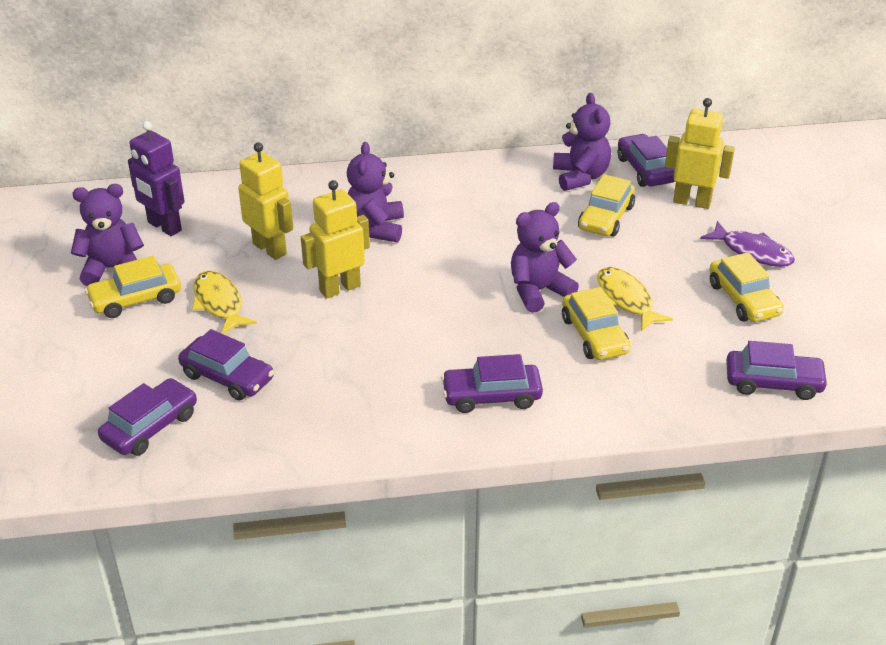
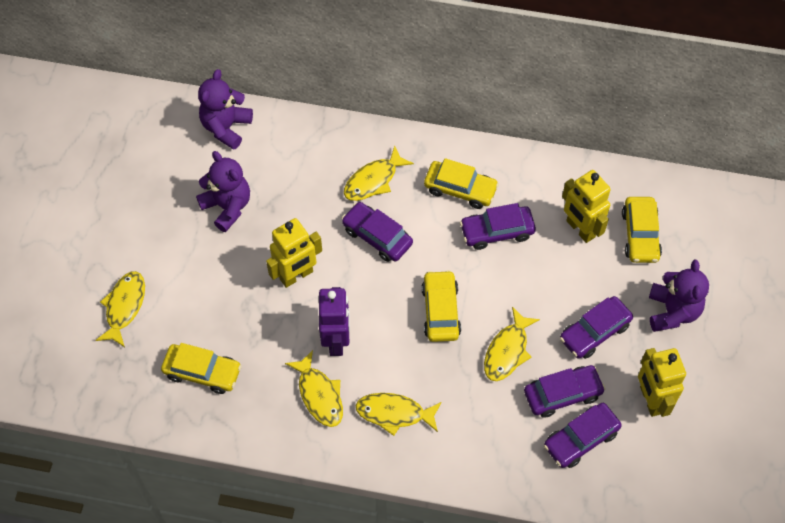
purple fish: [700,221,795,267] = 1 -> none = 0
purple teddy bear: [71,184,144,286] [347,142,404,242] [511,202,579,313] [553,93,611,191] = 4 -> [196,151,250,232] [198,69,253,150] [649,260,709,332] = 3
yellow fish: [192,271,257,334] [597,267,673,331] = 2 -> [95,271,145,347] [285,350,343,427] [344,145,414,201] [355,393,442,436] [484,307,540,381] = 5

